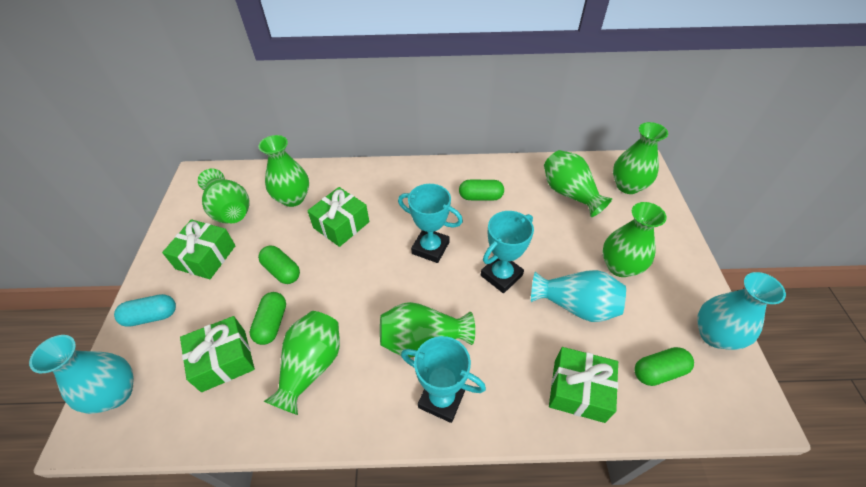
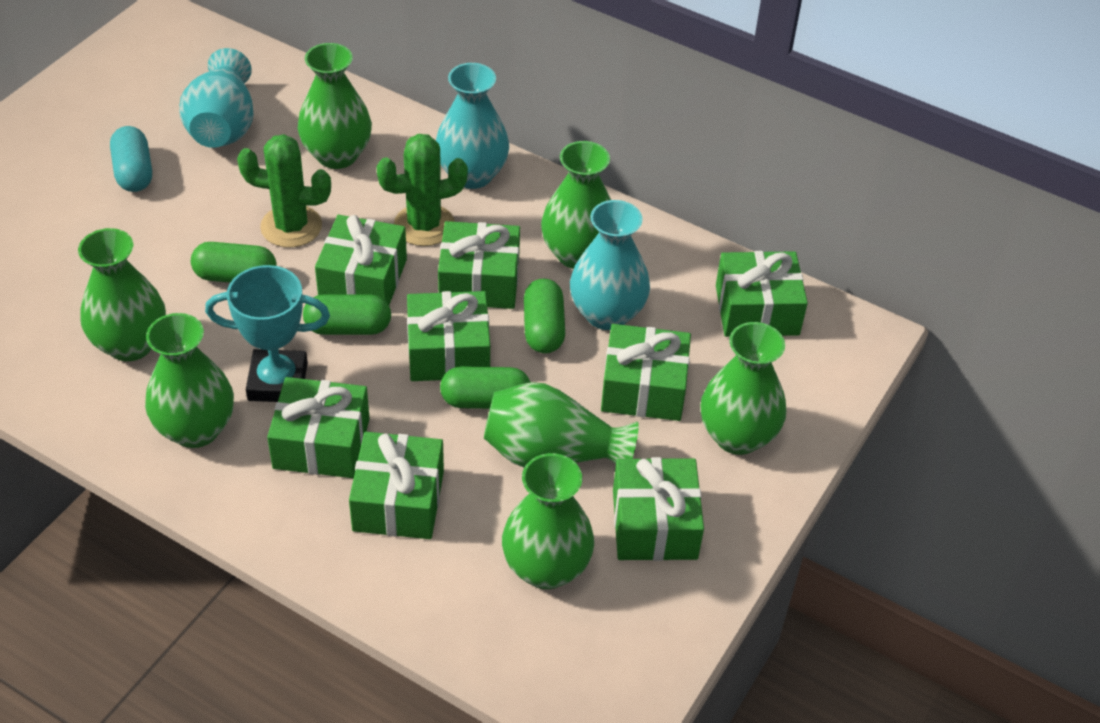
green cactus: none = 0 -> [237,134,331,248] [376,134,468,246] = 2
green gift: [162,219,236,279] [180,316,255,392] [307,187,369,247] [549,347,618,423] = 4 -> [267,377,370,478] [315,215,407,305] [349,432,444,539] [407,291,490,381] [438,221,520,309] [601,324,691,421] [613,457,704,561] [716,251,808,337] = 8
turquoise trophy: [398,184,463,263] [401,336,486,423] [481,211,534,293] = 3 -> [205,265,330,402] = 1

